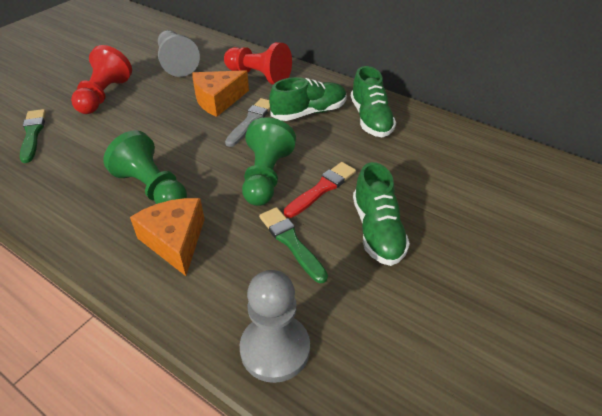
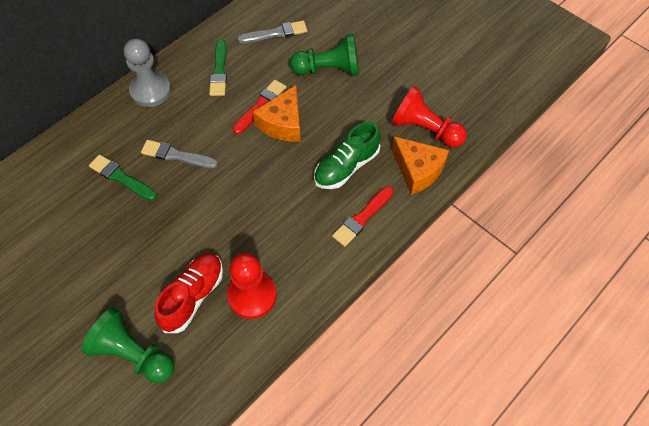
green shoe: [269,77,347,121] [351,66,396,137] [353,162,410,266] = 3 -> [314,122,381,189] = 1
grey brush: [225,98,270,147] = 1 -> [141,140,218,168] [238,21,307,43] = 2
grey pawn: [158,30,200,77] [240,270,310,383] = 2 -> [124,38,171,107] = 1
red brush: [284,162,356,218] = 1 -> [233,80,287,134] [332,186,394,247] = 2
red shoe: none = 0 -> [155,253,223,333] = 1

